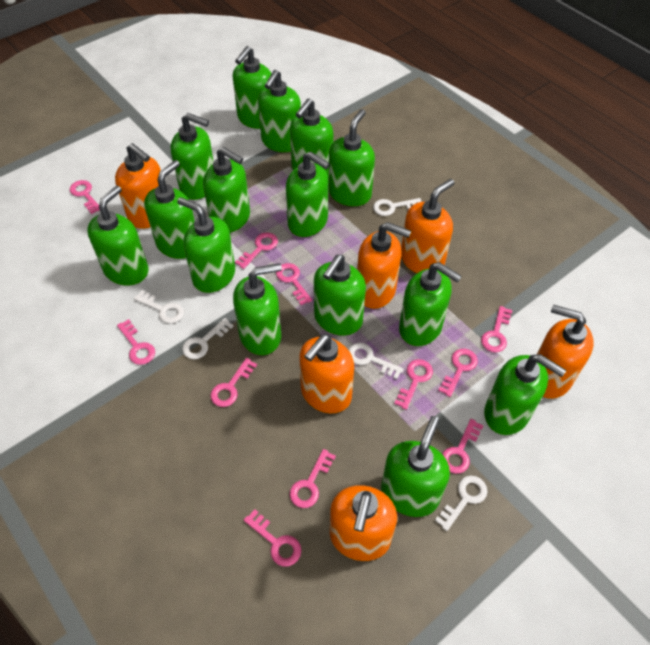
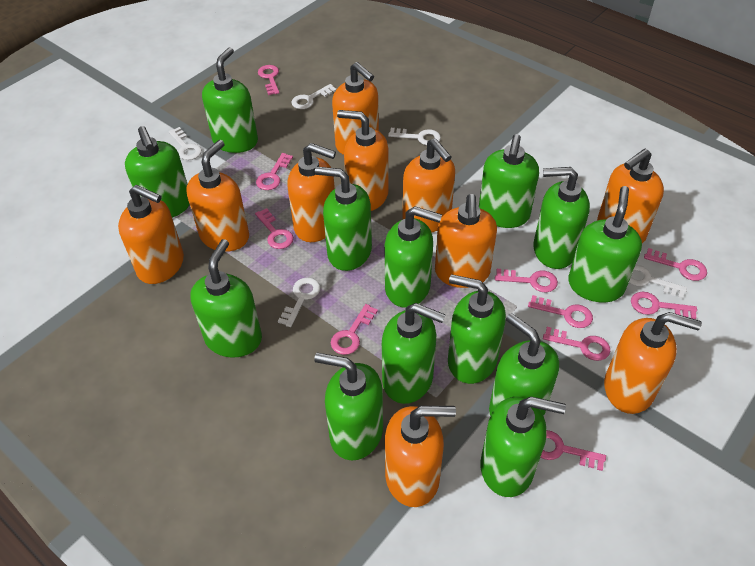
green soap dispenser: [87,186,149,285] [144,160,195,259] [171,113,214,200] [177,197,235,293] [203,147,250,233] [233,46,272,129] [233,263,282,355] [258,70,301,152] [286,151,330,237] [290,98,334,178] [314,254,366,336] [328,109,375,206] [381,416,450,517] [399,262,462,346] [484,354,566,435] = 15 -> [125,126,190,218] [190,239,262,358] [202,47,258,153] [314,353,383,460] [315,167,372,271] [382,303,446,404] [384,206,442,308] [448,274,506,384] [479,134,539,228] [480,397,566,497] [489,313,559,416] [533,167,590,269] [568,186,642,302] = 13
orange soap dispenser: [115,143,161,229] [299,334,354,413] [330,485,397,561] [357,222,411,309] [401,179,454,273] [537,305,594,399] = 6 -> [118,185,184,284] [186,140,249,252] [287,143,336,242] [332,62,379,155] [337,110,389,211] [385,406,456,507] [402,138,455,233] [435,194,497,288] [597,149,664,243] [604,312,702,414] = 10
pink key: [70,180,100,214] [117,319,155,365] [210,358,257,407] [235,232,278,269] [244,509,301,567] [276,263,312,305] [290,449,336,508] [394,359,433,410] [438,349,478,397] [442,419,483,474] [481,306,512,353] = 11 -> [255,208,294,249] [256,153,293,190] [258,65,279,95] [331,304,378,355] [495,269,558,293] [528,295,593,328] [541,430,606,471] [543,327,610,361] [631,292,697,319] [644,248,707,281] = 10

